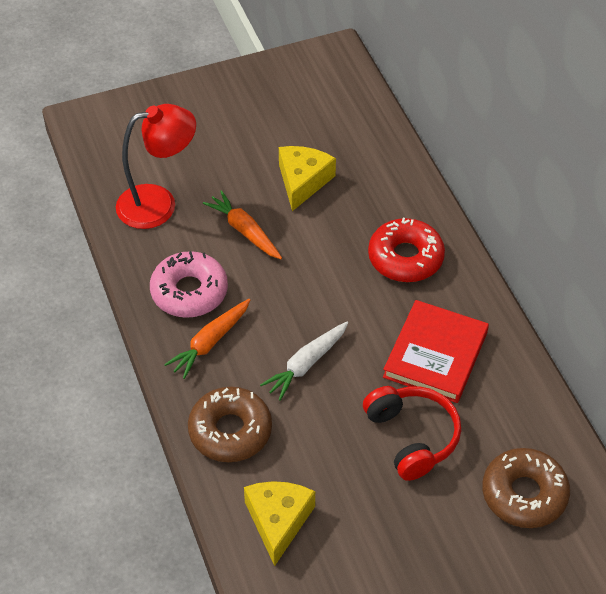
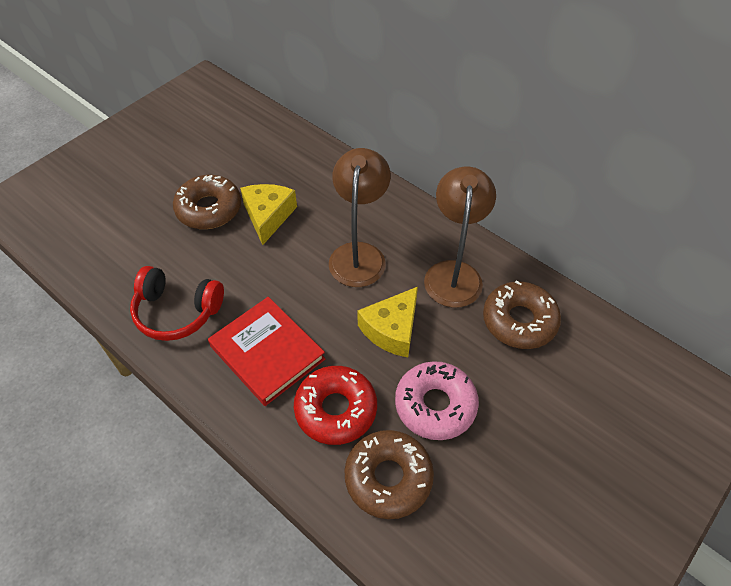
brown donut: [188,387,272,462] [482,448,570,528] = 2 -> [173,175,241,229] [344,430,434,519] [483,280,561,349] = 3
brown lamp: none = 0 -> [329,148,391,287] [424,167,496,307] = 2
orange carrot: [164,299,250,379] [203,191,282,259] = 2 -> none = 0
red lamp: [116,104,196,229] = 1 -> none = 0
white carrot: [260,322,348,401] = 1 -> none = 0

